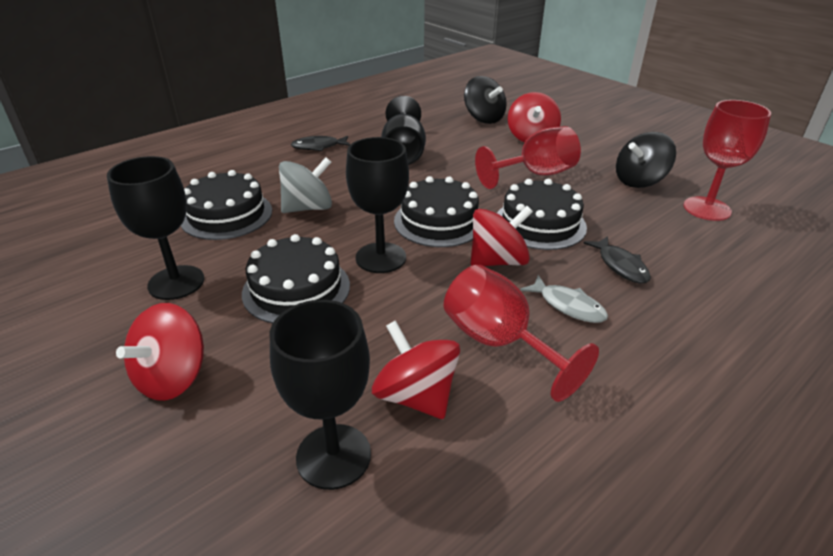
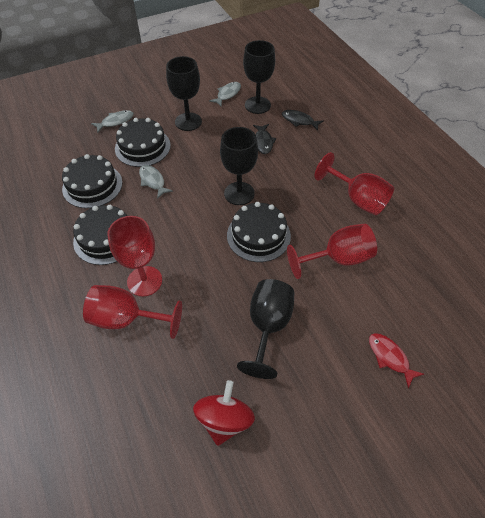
black spinning top: [464,76,507,124] [616,132,676,188] = 2 -> none = 0
grey fish: [520,275,608,323] = 1 -> [91,110,134,133] [139,165,173,199] [209,82,241,107] = 3
grey spinning top: [279,157,332,213] = 1 -> none = 0
red fish: none = 0 -> [369,333,424,388] = 1
red goblet: [444,265,599,402] [475,126,581,189] [684,100,771,221] = 3 -> [83,285,182,339] [107,216,162,297] [287,224,377,279] [314,152,394,215] = 4
red spinning top: [116,303,204,401] [372,320,460,419] [470,206,533,266] [508,92,561,142] = 4 -> [193,380,255,446] = 1

